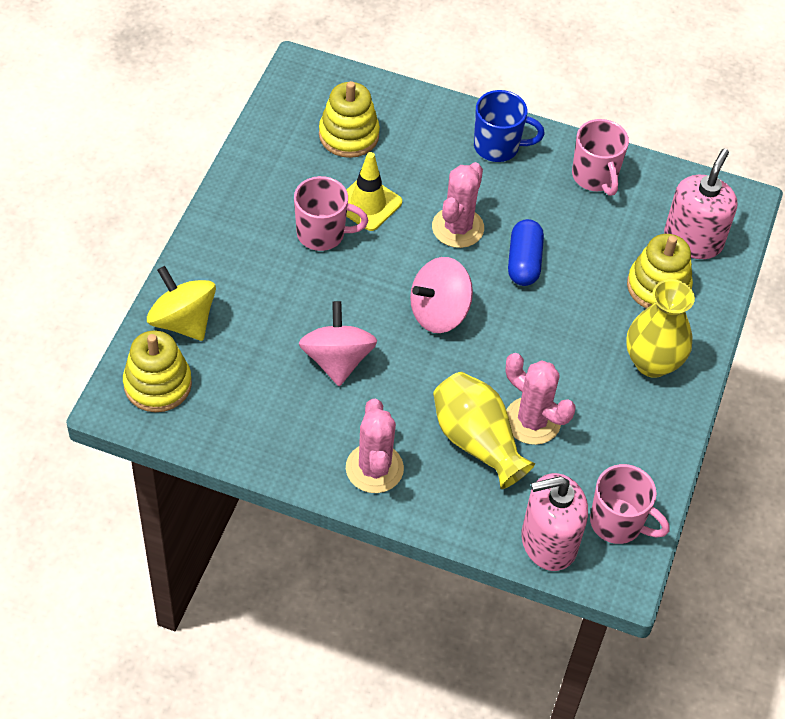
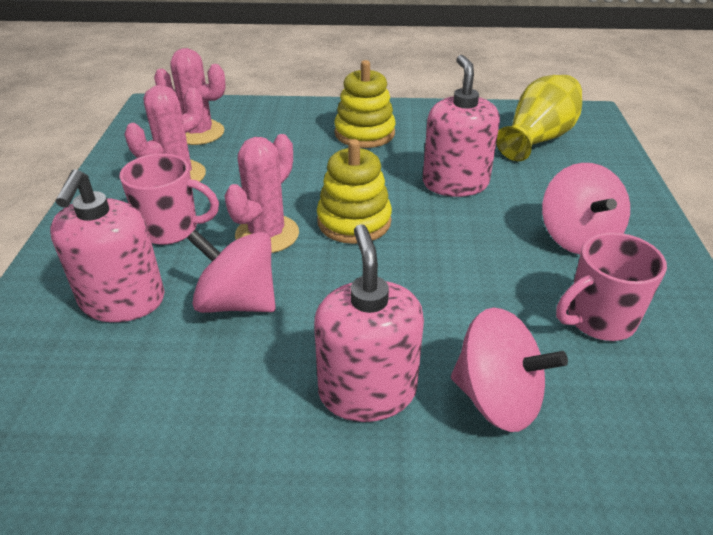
blue capsule: [508,219,544,286] = 1 -> none = 0
blue mug: [474,90,545,162] = 1 -> none = 0
pink mug: [294,176,368,251] [572,119,629,196] [590,464,670,544] = 3 -> [119,153,219,245] [556,232,667,341] = 2
pink soap dispenser: [521,473,588,571] [664,149,738,259] = 2 -> [50,169,164,322] [314,224,424,422] [423,55,500,197] = 3
pink spinning top: [299,301,377,386] [410,257,473,333] = 2 -> [187,230,276,313] [451,308,568,432] [542,163,630,254] = 3
yellow spinning top: [147,266,216,341] = 1 -> none = 0
yellow stacking toy: [123,330,192,412] [319,81,380,158] [627,234,693,309] = 3 -> [317,139,392,244] [334,60,396,148] = 2
yellow traffic cone: [346,152,402,231] = 1 -> none = 0
yellow vase: [433,372,535,489] [626,279,695,378] = 2 -> [496,75,582,161] = 1

